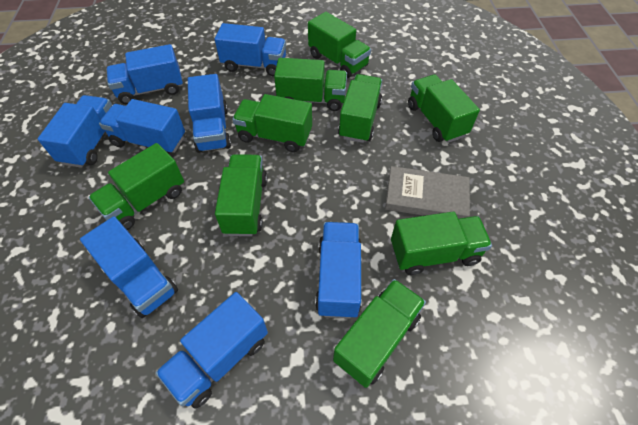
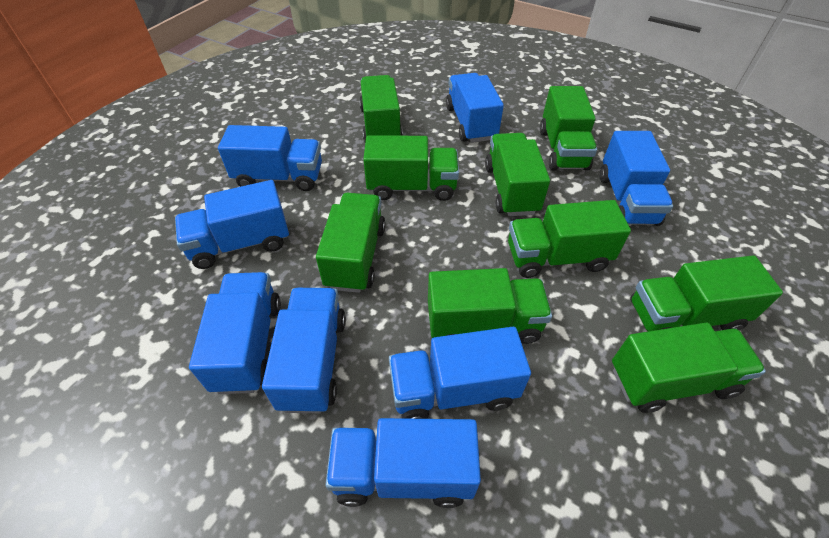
grey book: [385,166,470,219] = 1 -> none = 0

